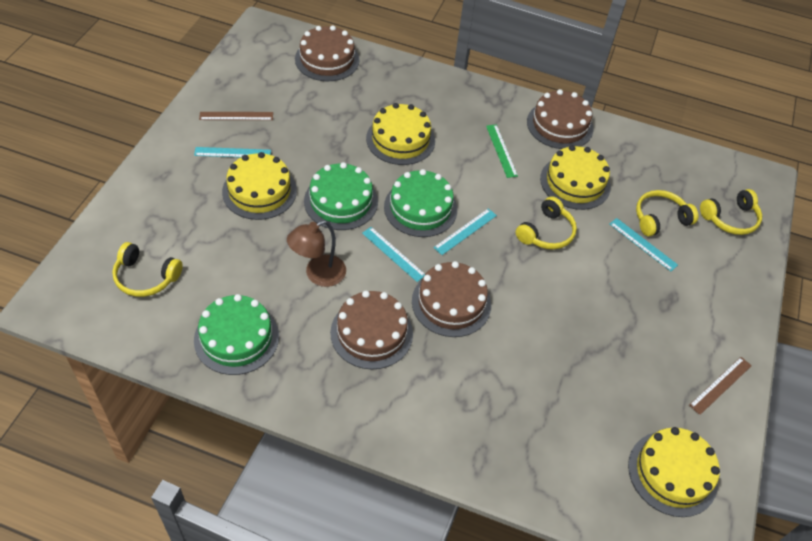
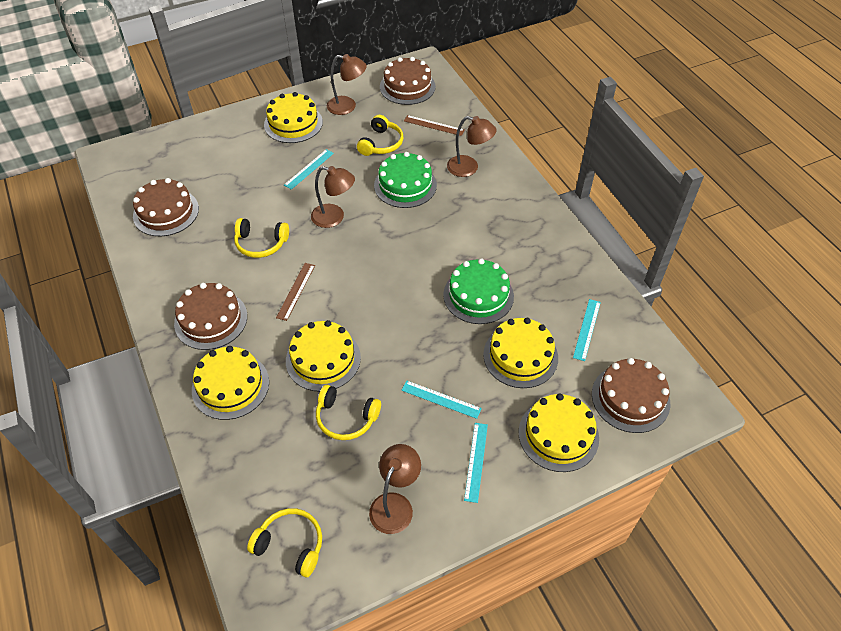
brown lamp: [287,220,346,287] = 1 -> [311,166,355,228] [327,54,367,115] [369,444,421,534] [447,116,496,177] = 4
green cake: [194,294,279,375] [304,162,378,230] [384,169,457,237] = 3 -> [374,152,437,208] [443,258,514,324] = 2
green ruler: [486,124,518,178] = 1 -> none = 0
yellow cake: [222,152,297,220] [366,103,435,165] [540,145,611,210] [628,427,720,517] = 4 -> [192,346,269,420] [264,92,323,143] [286,320,361,392] [483,318,558,388] [518,393,599,472] = 5

